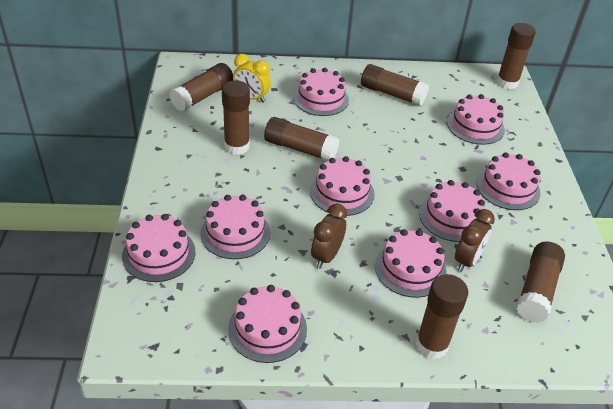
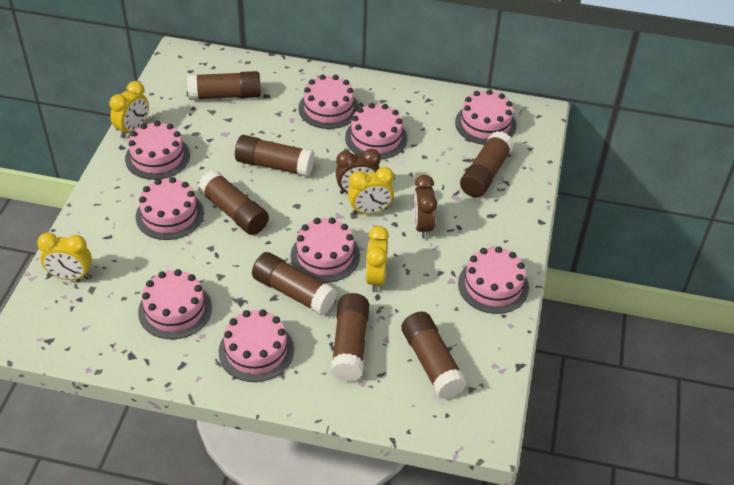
yellow clock: [233,54,271,103] = 1 -> [37,233,92,280] [109,81,149,138] [348,167,394,215] [366,226,389,292] = 4

